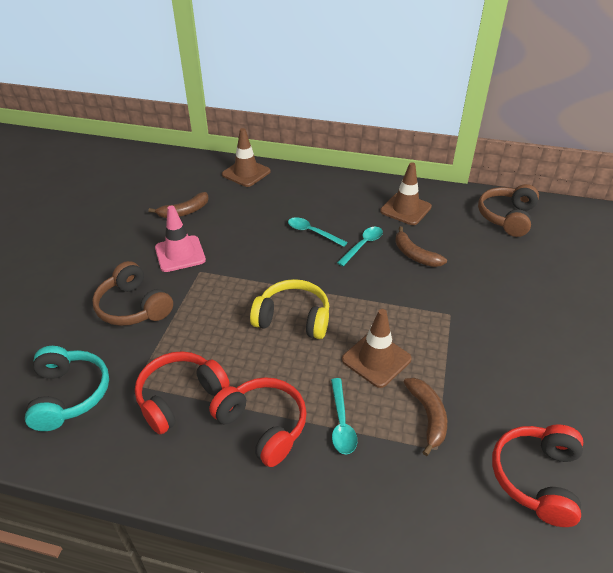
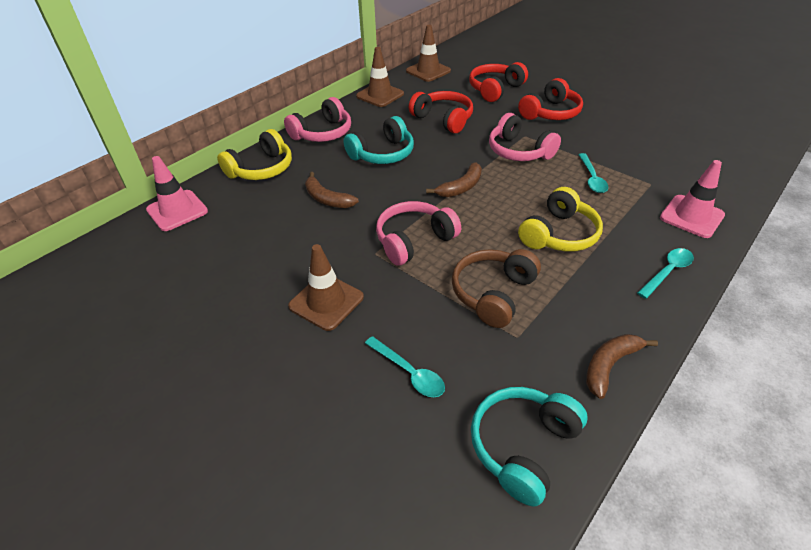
brown headphones: [92,261,173,326] [478,184,539,237] = 2 -> [452,249,541,328] = 1
pink headphones: none = 0 -> [284,97,351,142] [376,201,461,266] [489,113,561,161] = 3
pink traffic cone: [155,206,206,272] = 1 -> [146,156,208,231] [660,160,725,238] = 2
turquoise headphones: [25,346,109,431] = 1 -> [343,116,414,164] [471,387,587,507] = 2
yellow headphones: [250,279,329,339] = 1 -> [217,129,292,180] [518,187,603,252] = 2

